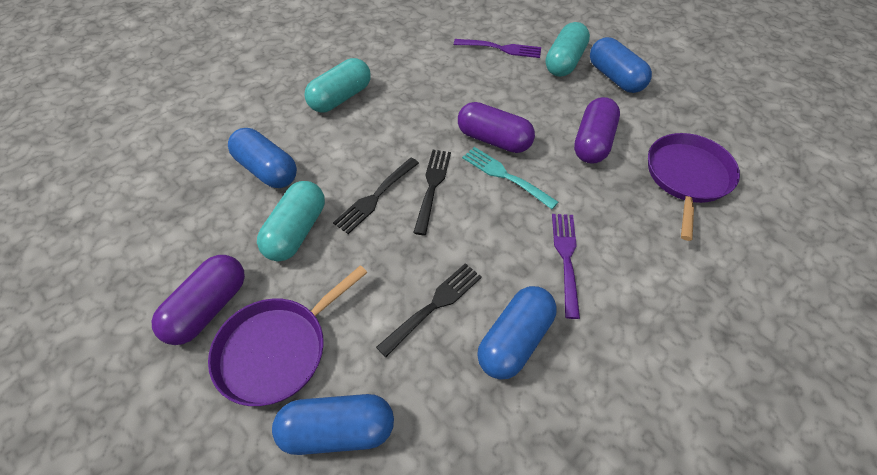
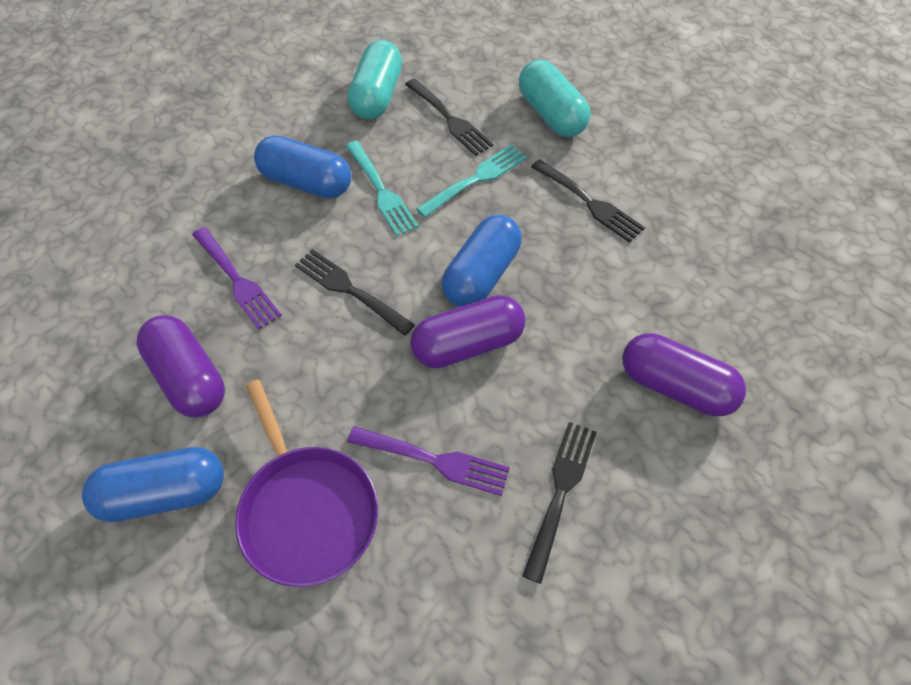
black fork: [333,158,419,234] [376,263,482,357] [413,150,451,235] = 3 -> [295,249,415,336] [405,78,494,156] [523,422,597,584] [531,159,645,243] = 4
blue capsule: [228,128,297,188] [272,394,394,455] [477,286,557,380] [590,37,652,93] = 4 -> [82,447,224,522] [254,135,351,198] [442,215,522,307] = 3
purple pan: [208,265,367,406] [648,133,740,241] = 2 -> [235,380,378,587] = 1
turquoise capsule: [257,181,325,261] [304,58,371,113] [546,22,590,77] = 3 -> [348,40,402,119] [519,60,590,137] = 2
turquoise fork: [462,147,558,209] = 1 -> [345,141,419,236] [416,144,527,217] = 2

